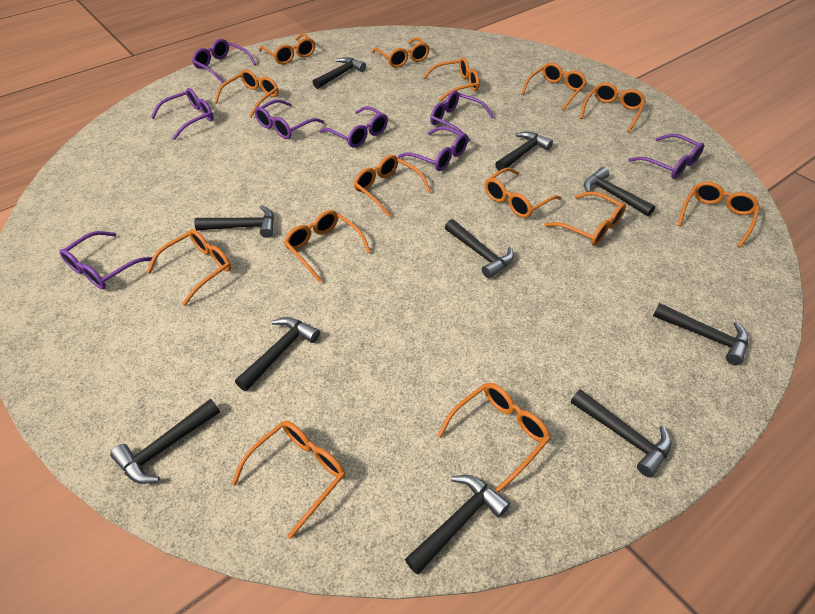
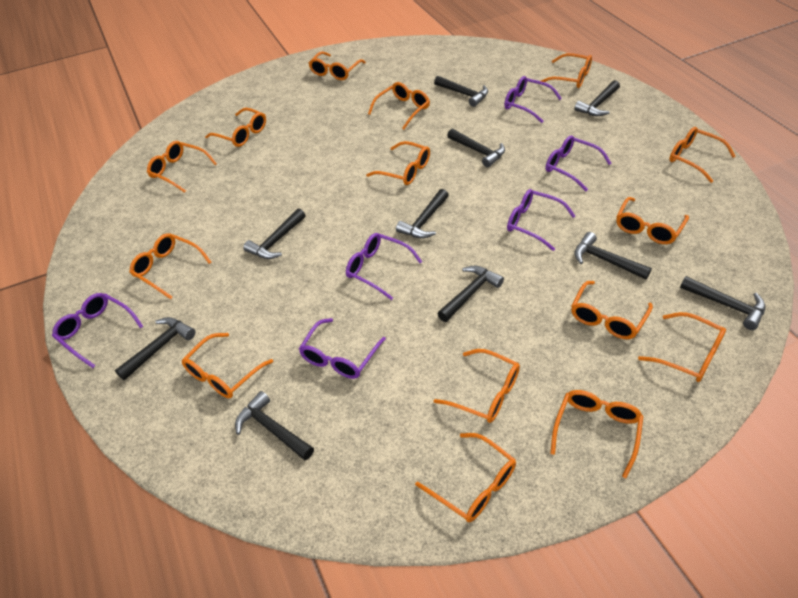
orange glasses: [147,229,232,306] [214,69,279,118] [232,421,346,539] [259,33,315,65] [284,210,371,283] [354,155,431,218] [372,37,430,68] [423,57,480,101] [437,383,551,493] [485,168,561,218] [521,62,587,110] [544,191,626,246] [580,82,646,132] [677,181,760,248] = 14 -> [129,233,212,299] [147,141,217,193] [181,333,273,398] [205,108,266,147] [309,51,366,80] [366,141,430,185] [368,82,430,130] [415,433,516,522] [433,349,520,423] [541,53,592,88] [550,390,644,478] [571,281,653,339] [616,197,689,244] [638,312,726,382] [669,127,735,183] = 15
purple glasses: [59,231,153,289] [151,88,213,140] [192,39,256,83] [255,99,324,139] [319,106,388,148] [398,126,468,171] [430,90,494,142] [628,134,704,179] = 8 -> [52,293,144,368] [299,318,386,379] [346,233,422,300] [504,76,562,123] [507,189,575,251] [546,135,612,191] = 6

